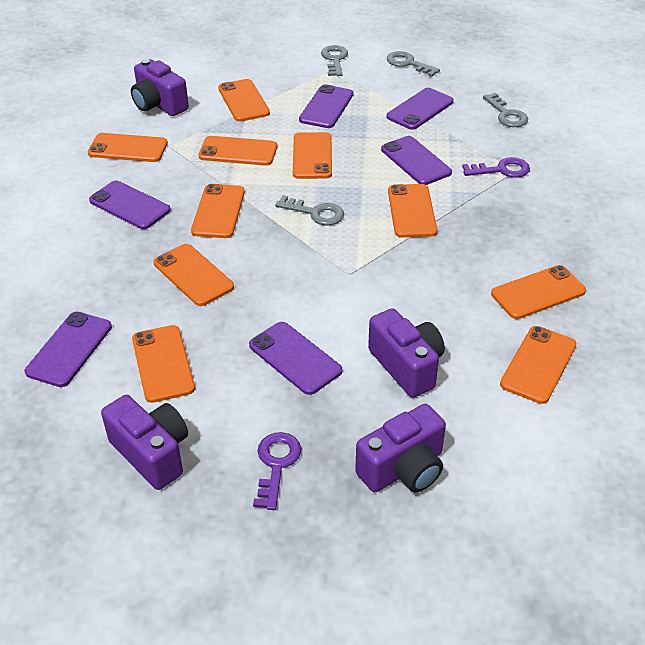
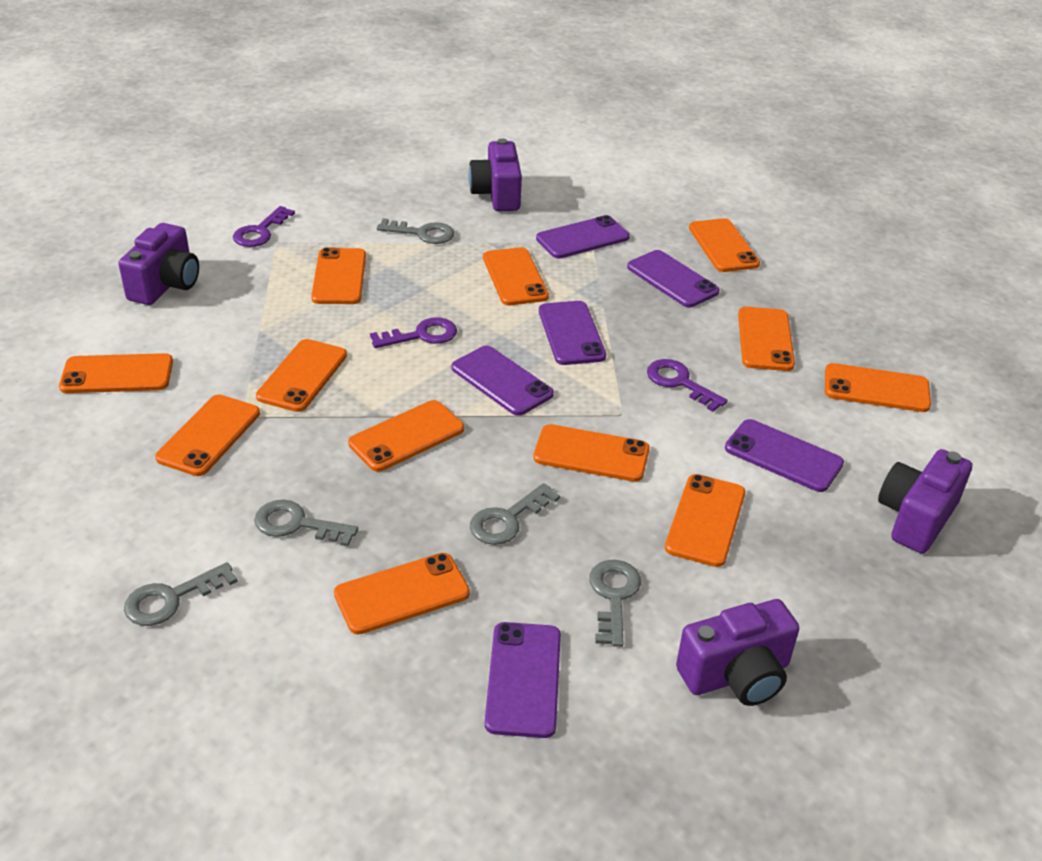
grey key: [275,195,344,225] [321,45,348,76] [387,51,440,77] [483,93,528,127] = 4 -> [124,562,238,626] [254,500,358,547] [377,218,454,244] [470,483,560,545] [589,560,641,647] = 5
orange phone: [88,133,168,162] [132,325,195,403] [154,244,234,306] [191,184,245,238] [199,136,277,166] [218,79,270,122] [293,132,332,179] [388,184,437,238] [491,265,586,319] [500,326,577,404] = 10 -> [59,353,173,393] [155,394,260,476] [256,339,347,412] [311,247,366,304] [334,553,470,635] [348,400,464,472] [483,247,549,305] [533,424,650,482] [665,474,745,567] [689,218,760,272] [738,307,795,371] [825,363,931,412] = 12
purple key: [253,432,301,510] [462,157,530,178] = 2 -> [233,206,295,247] [370,317,457,348] [647,359,728,412] = 3

